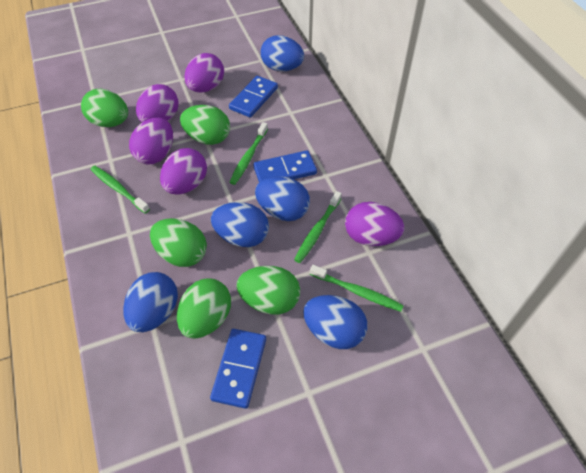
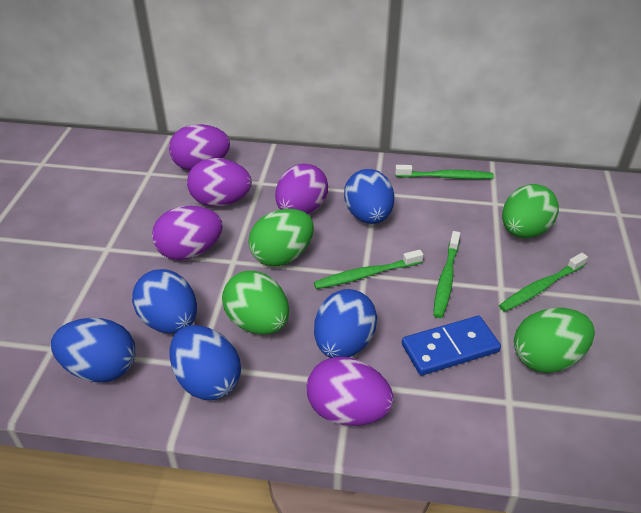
blue domino: [210,329,266,409] [229,76,278,118] [253,150,317,182] = 3 -> [402,316,501,375] = 1
green egg: [81,89,128,127] [150,218,207,267] [177,278,231,339] [180,105,230,145] [237,266,300,315] = 5 -> [222,271,289,334] [248,209,314,266] [502,184,559,238] [514,308,595,373] = 4

